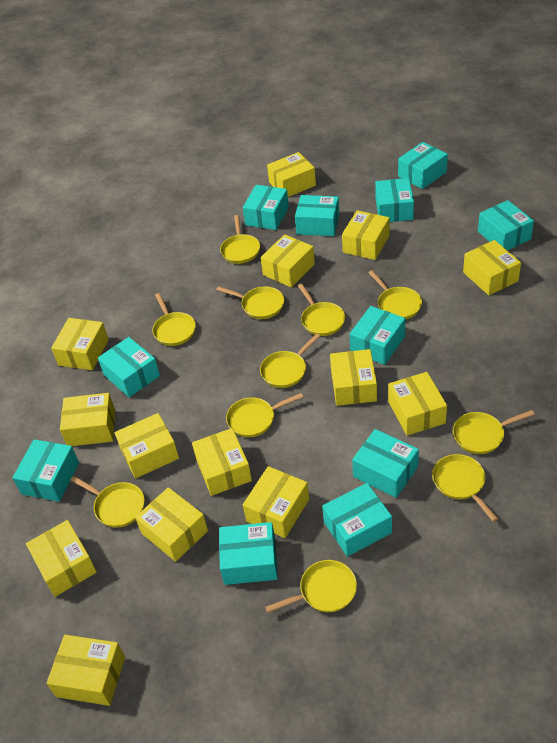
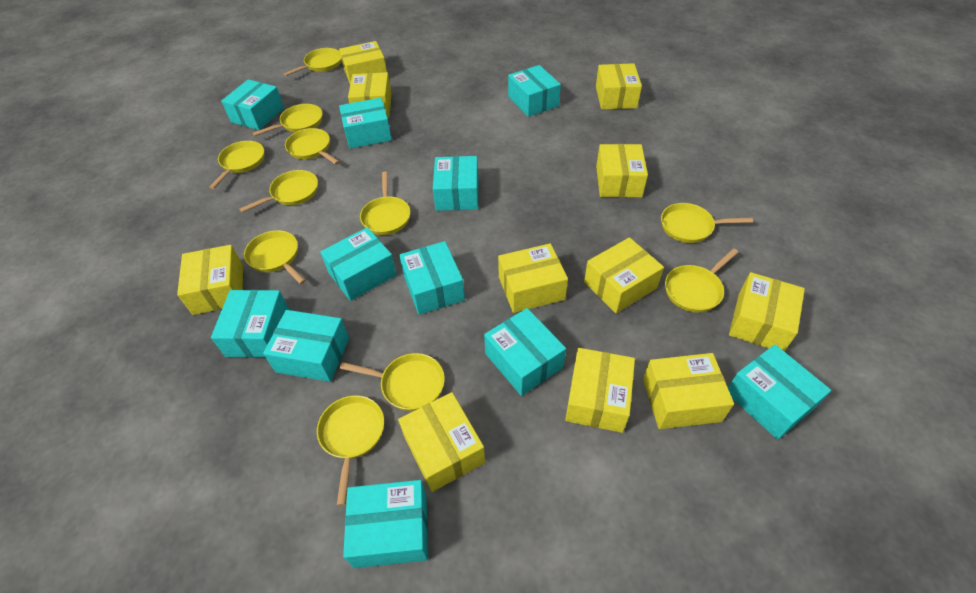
yellow box: [26,520,97,597] [47,635,125,706] [51,318,109,370] [60,393,115,446] [114,413,179,478] [135,487,208,562] [192,428,252,496] [243,466,309,538] [261,234,315,287] [267,152,316,197] [330,349,377,406] [342,210,390,260] [388,372,447,436] [463,240,521,295] = 14 -> [177,245,243,315] [339,41,387,83] [348,72,392,117] [398,392,485,492] [498,243,568,313] [565,348,635,433] [584,237,664,313] [596,63,642,110] [596,144,648,197] [643,353,734,429] [729,272,805,351] = 11

